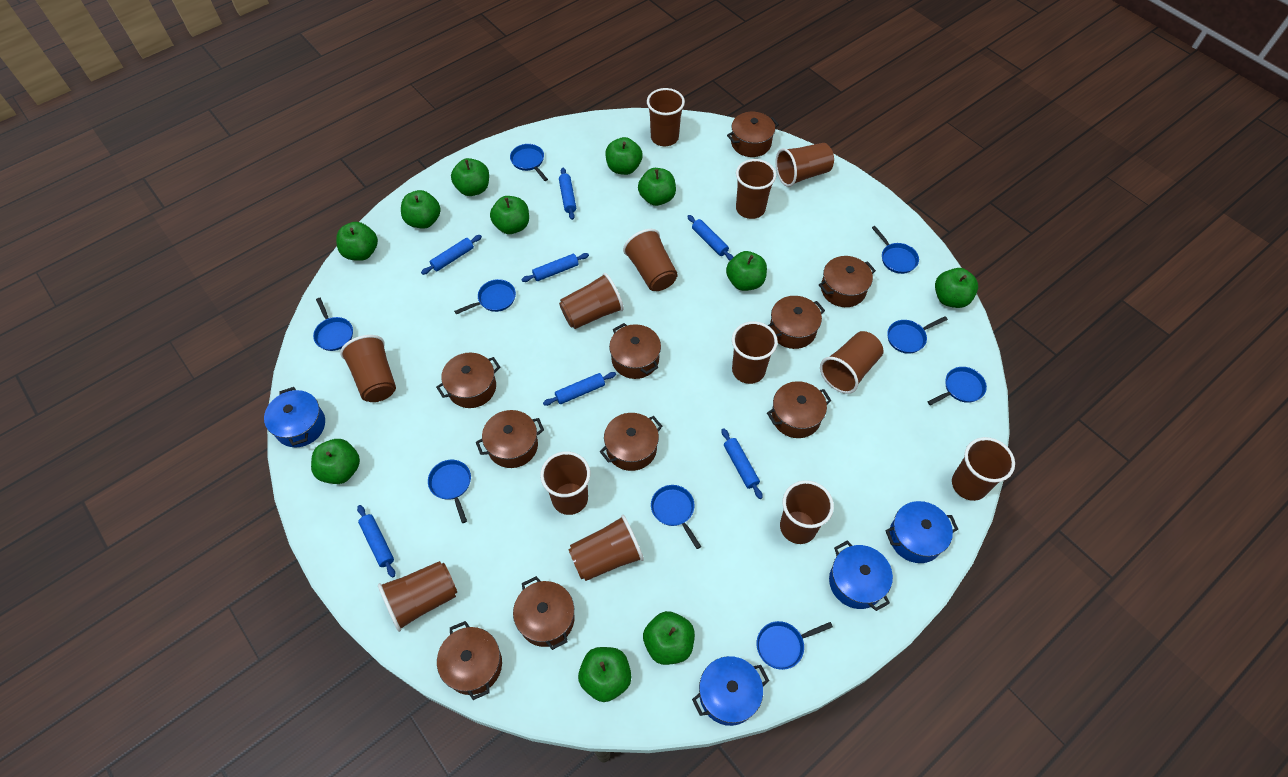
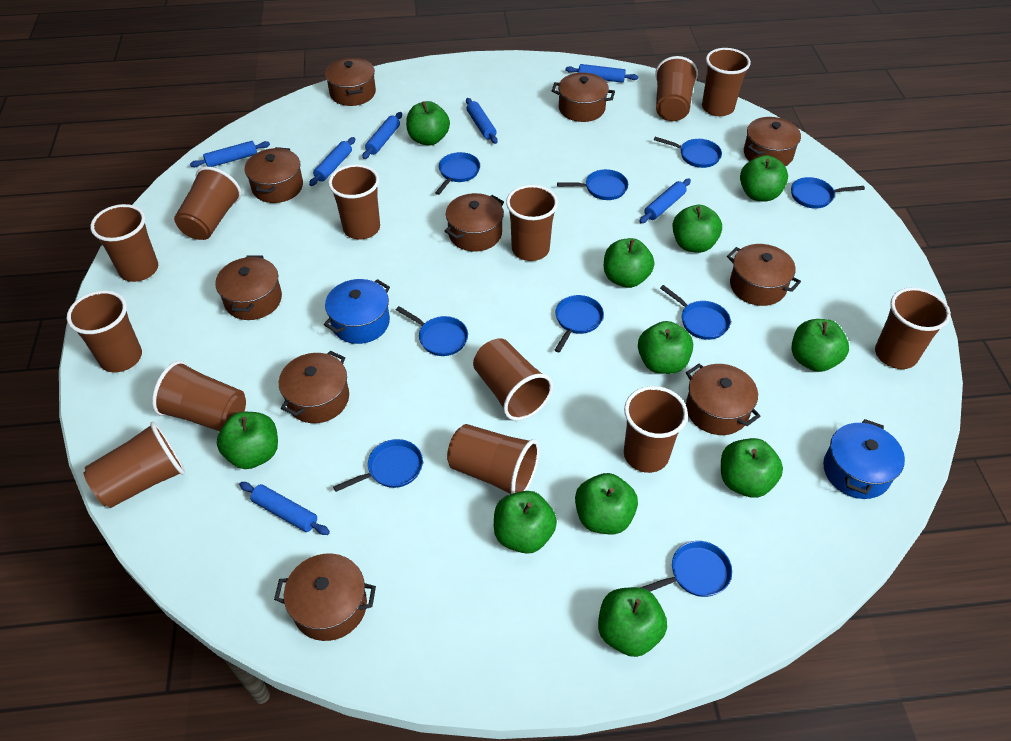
blue pot: [264,387,325,447] [692,656,769,726] [829,540,893,611] [885,501,958,563] = 4 -> [324,279,390,344] [823,419,905,499] = 2

